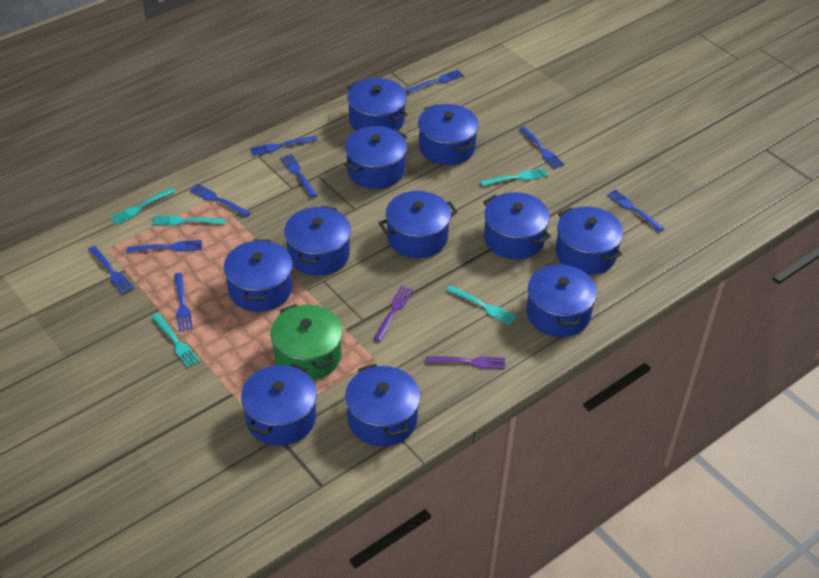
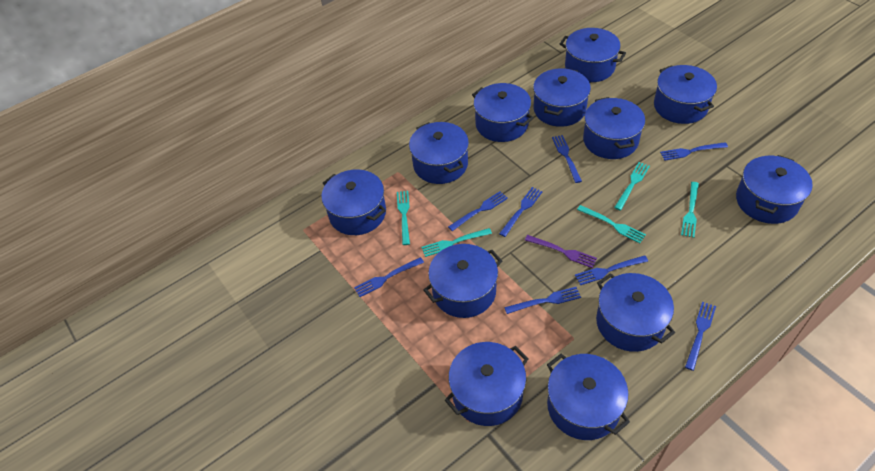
blue fork: [89,246,134,294] [127,240,202,253] [174,273,193,331] [189,184,250,217] [250,136,318,156] [281,154,317,198] [406,70,464,93] [519,126,564,169] [607,189,665,232] = 9 -> [354,257,424,297] [448,191,508,231] [499,187,543,237] [504,287,581,314] [552,135,582,183] [575,255,648,285] [660,142,728,161] [685,302,716,371] = 8
blue pot: [224,239,293,312] [241,364,317,446] [284,206,351,276] [344,126,407,189] [345,364,421,446] [347,78,407,131] [379,191,458,258] [418,104,479,165] [483,192,551,260] [526,263,597,337] [556,207,623,275] = 11 -> [322,170,386,235] [409,122,469,184] [424,244,502,318] [445,342,528,426] [472,83,534,142] [533,68,591,127] [547,354,630,440] [560,28,626,82] [583,97,645,159] [596,273,675,352] [654,65,717,124] [736,155,813,224] = 12
green pot: [270,304,343,380] = 1 -> none = 0
purple fork: [373,286,413,341] [426,356,505,369] = 2 -> [525,235,597,268] = 1

